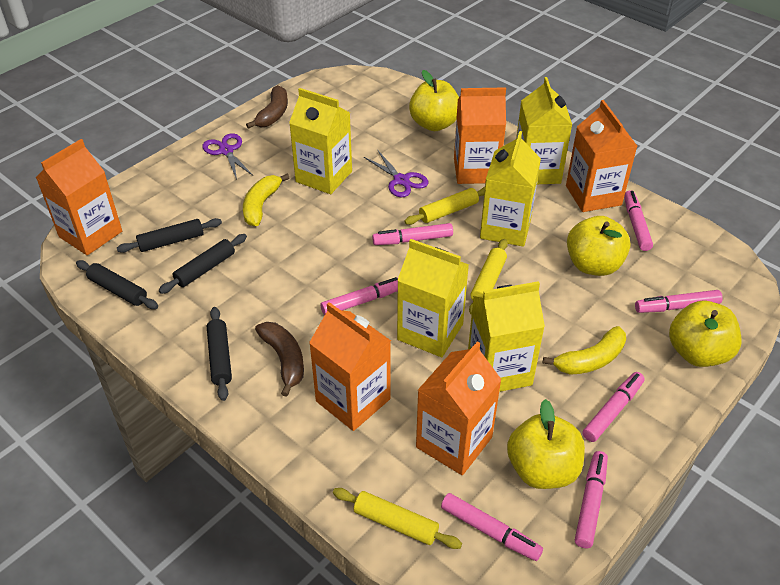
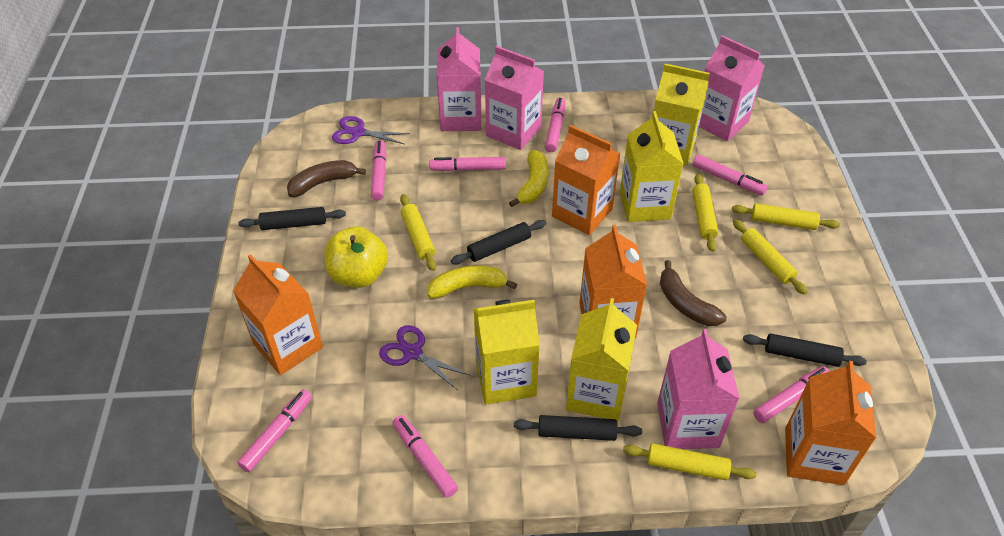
orange carton: [36,139,122,255] [309,302,391,431] [416,341,502,475] [454,87,506,184] [566,100,637,212] = 5 -> [233,254,323,375] [552,125,621,235] [579,225,647,338] [785,361,877,485] = 4
pink carton: none = 0 -> [437,27,481,131] [485,46,544,150] [657,329,740,449] [699,35,765,141] = 4
yellow apple: [409,70,459,131] [507,399,585,489] [567,216,631,276] [669,301,741,367] = 4 -> [324,226,388,288] = 1
yellow carton: [289,88,352,194] [397,239,469,357] [468,281,545,392] [480,131,541,247] [516,77,572,184] = 5 -> [474,300,540,405] [566,298,637,421] [620,111,684,222] [654,64,710,165] = 4
yellow rolling pin: [333,488,462,549] [404,187,485,225] [469,239,508,315] = 3 -> [400,194,436,271] [623,443,756,480] [692,173,718,252] [732,203,840,230] [733,219,807,295] = 5

